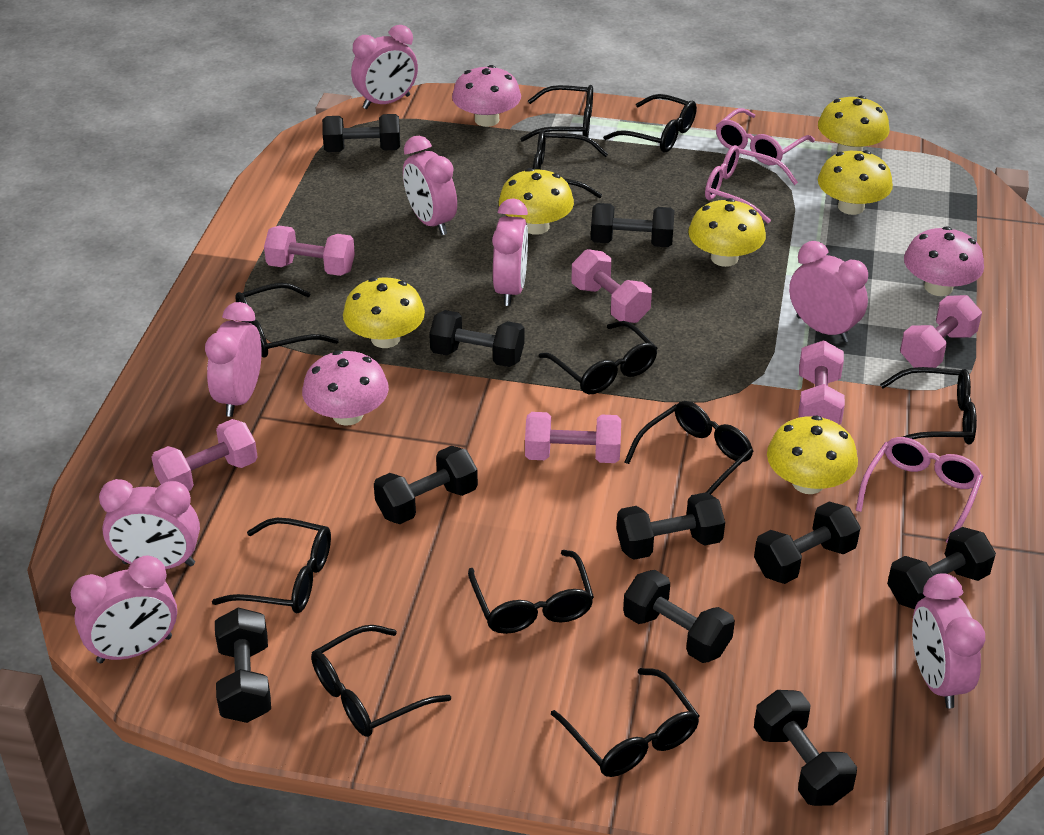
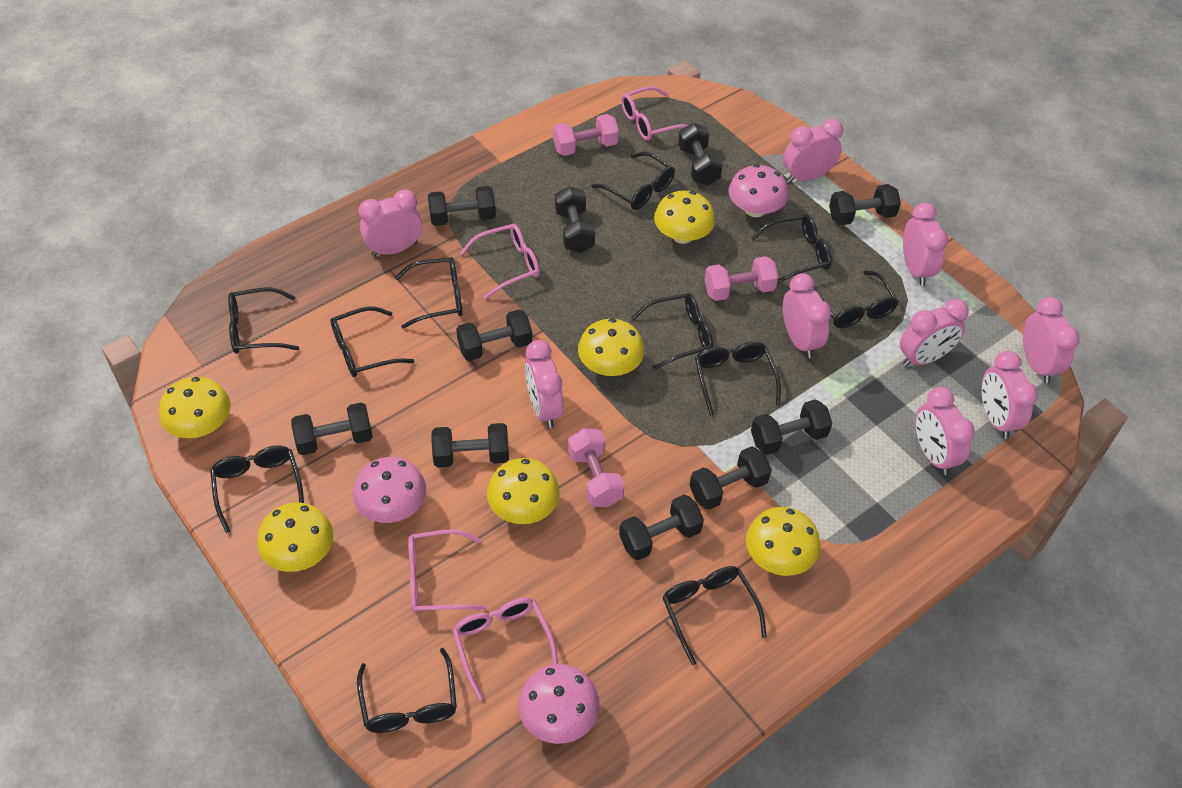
pink clock: [71,556,177,663] [99,479,200,569] [205,302,262,417] [351,25,418,109] [403,136,457,235] [492,198,528,306] [789,241,868,342] [912,573,985,708] = 8 -> [359,189,422,257] [525,340,563,428] [783,119,843,183] [783,273,831,358] [900,299,969,367] [903,203,948,286] [915,387,975,475] [981,351,1038,439] [1023,297,1080,383] = 9
pink dumbbell: [151,419,258,491] [264,226,355,276] [525,412,621,463] [572,249,652,323] [798,340,845,424] [900,295,982,368] = 6 -> [553,114,619,156] [568,428,625,507] [704,256,778,301] = 3
pink glasses: [705,145,798,223] [716,108,815,165] [856,437,983,543] = 3 -> [408,530,487,613] [452,598,558,700] [460,224,540,299] [621,86,688,140] = 4

